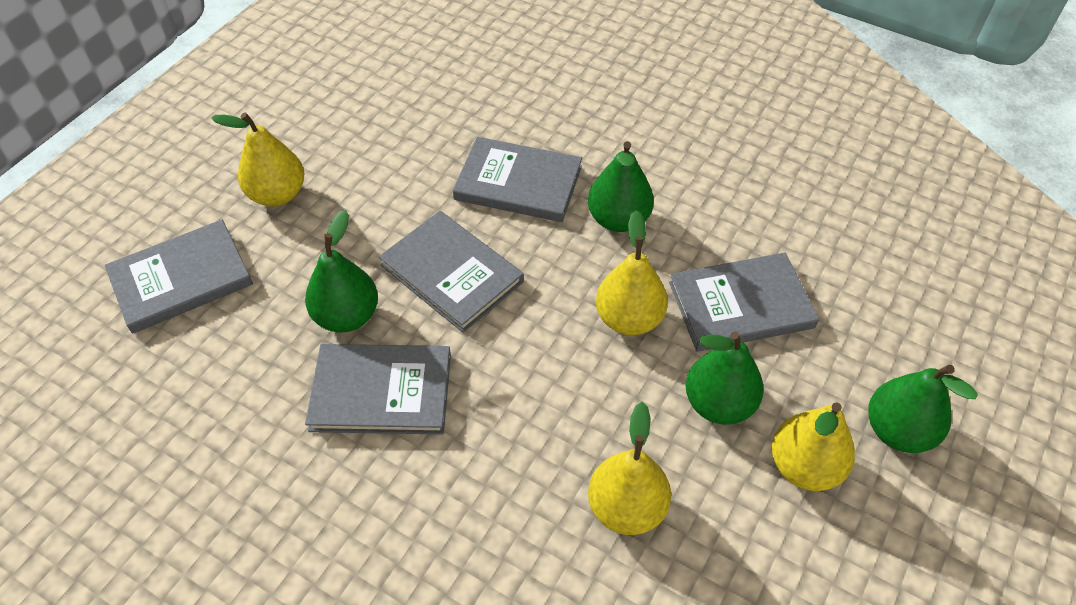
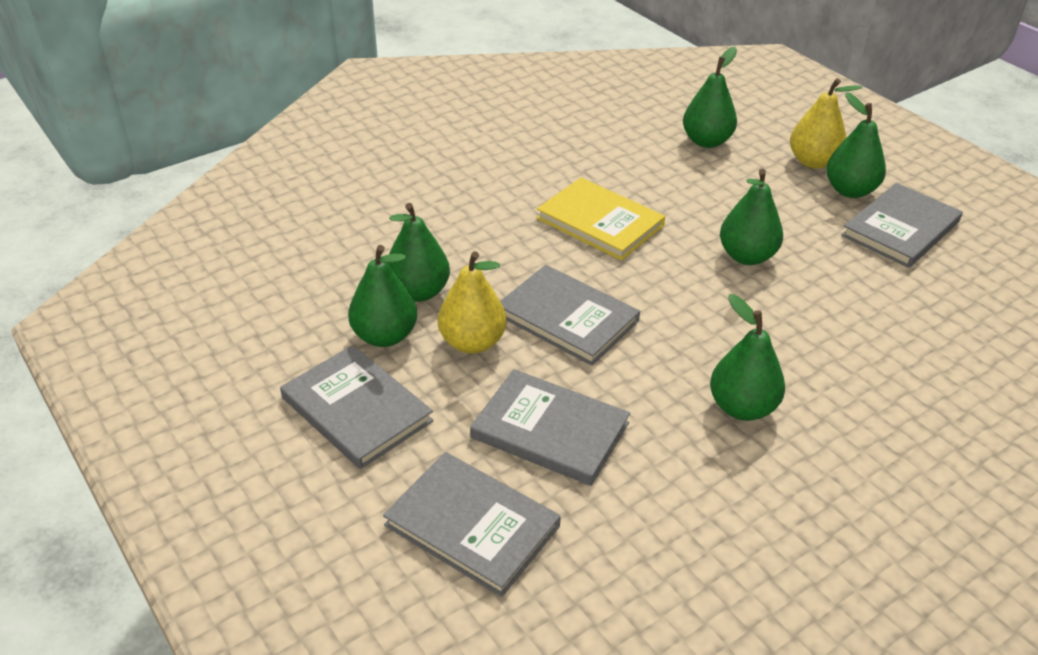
green pear: [305,210,378,333] [588,141,654,232] [686,331,764,425] [868,365,978,453] = 4 -> [348,245,417,347] [388,203,450,302] [683,47,737,148] [710,294,785,421] [720,169,783,265] [826,92,886,198] = 6
yellow book: none = 0 -> [536,178,665,260] = 1
yellow pear: [211,112,304,207] [588,402,671,535] [596,210,668,335] [772,402,855,491] = 4 -> [438,251,506,354] [790,78,862,169] = 2

